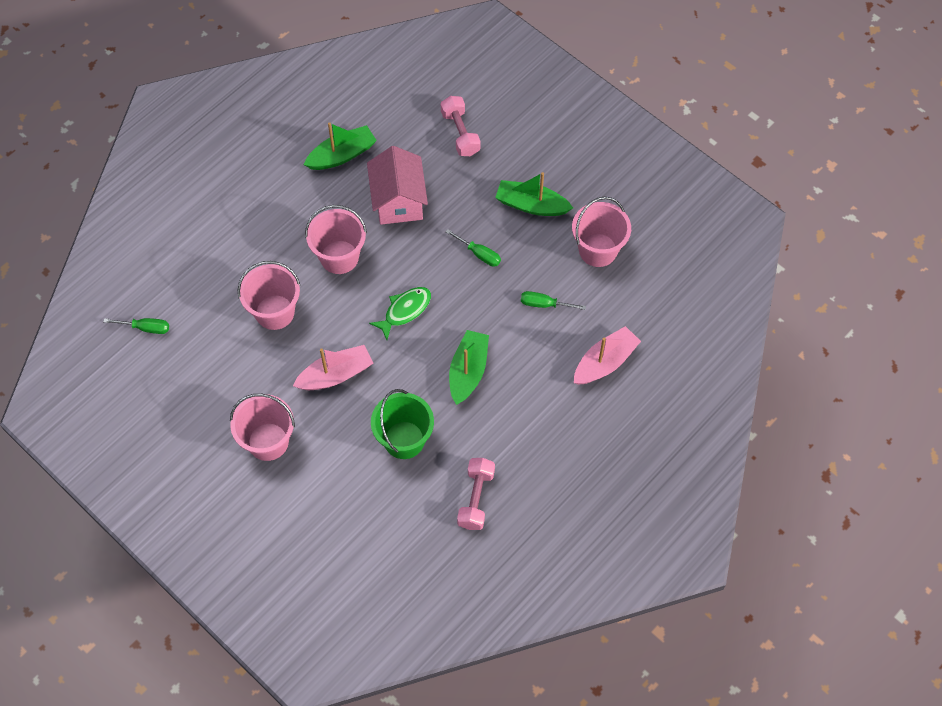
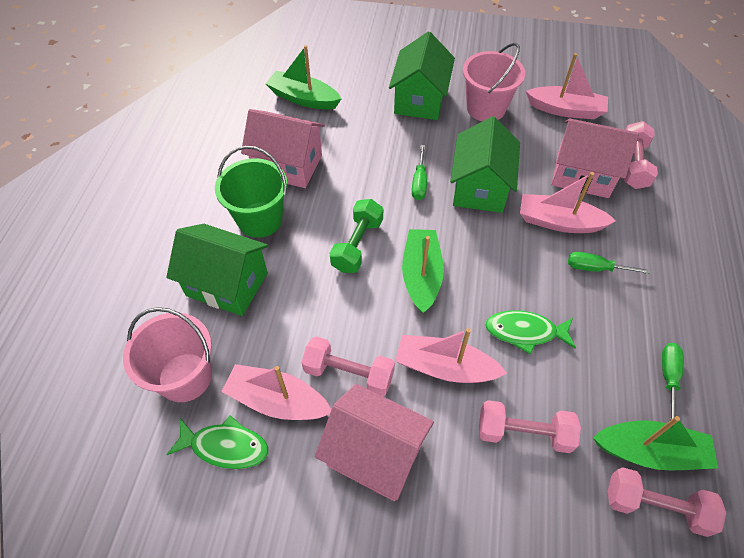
green dumbbell: none = 0 -> [330,199,383,273] = 1
green fish: [369,287,431,340] = 1 -> [166,415,268,469] [485,310,576,355] = 2
green house: none = 0 -> [166,224,268,316] [389,32,455,120] [450,116,520,213] = 3
pink boat: [293,345,373,390] [574,326,641,385] = 2 -> [221,364,331,420] [395,328,507,383] [520,172,616,233] [526,53,608,119] = 4
pink bucket: [230,394,295,461] [238,261,300,330] [305,205,367,274] [572,196,631,267] = 4 -> [123,307,212,402] [463,43,525,121] = 2
pink dumbbell: [441,96,481,156] [457,458,495,530] = 2 -> [301,336,395,396] [479,400,581,453] [608,467,727,537] [624,121,658,189] = 4
pink house: [367,146,428,225] = 1 -> [241,109,325,188] [315,384,434,501] [552,119,639,198] = 3

